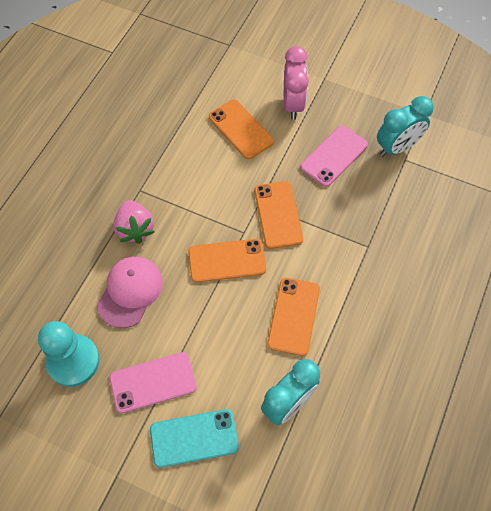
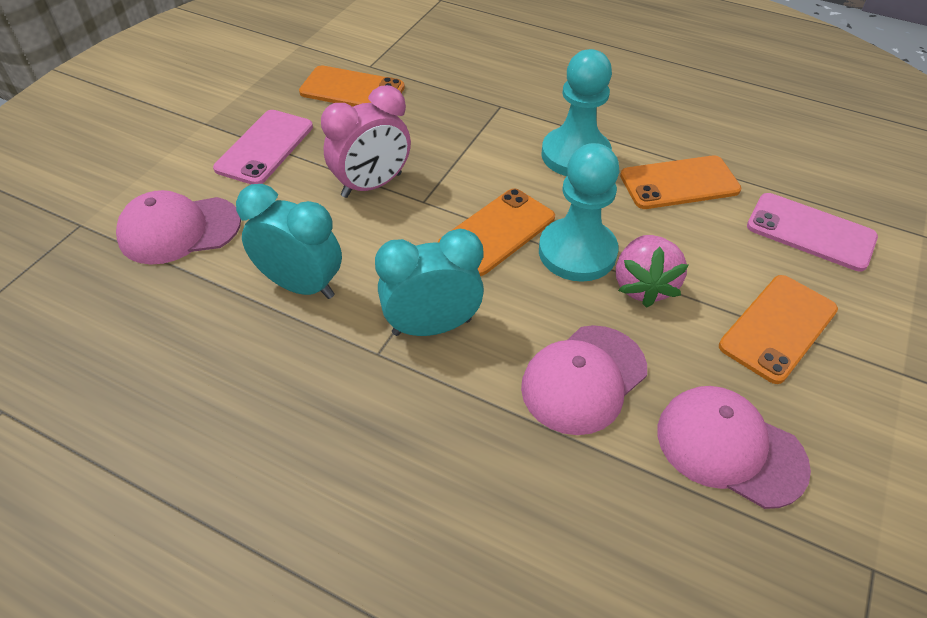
pink cap: [97,257,163,328] = 1 -> [116,190,241,265] [521,325,647,435] [657,386,811,509] = 3
turquoise pawn: [38,321,100,387] = 1 -> [539,143,619,282] [541,49,612,176] = 2
turquoise phone: [150,409,239,468] = 1 -> none = 0

